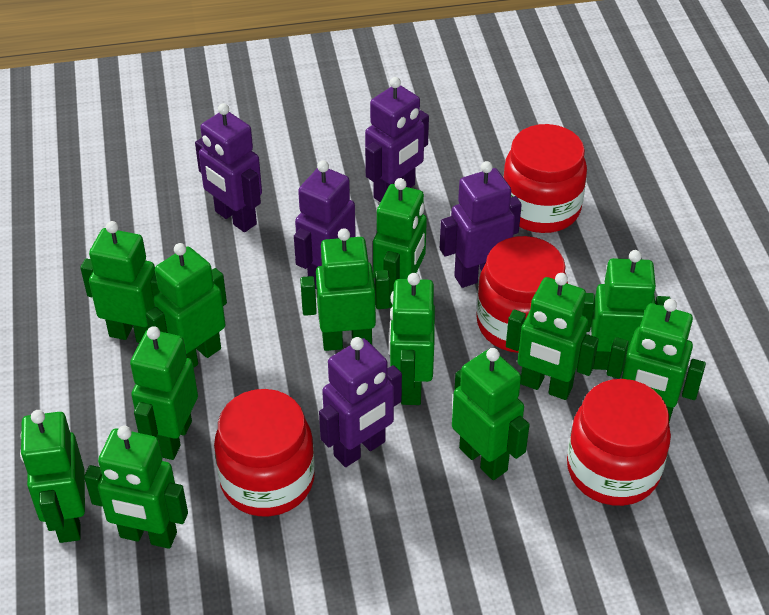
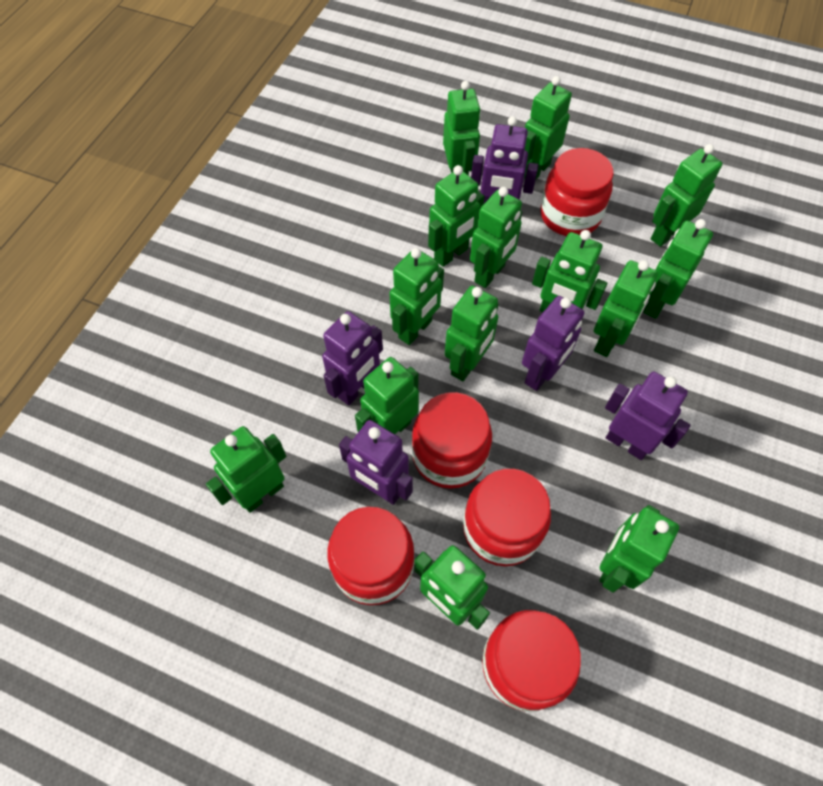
green robot: [20,410,85,543] [80,221,160,343] [84,426,188,549] [130,326,198,460] [146,243,227,367] [300,228,390,351] [373,178,427,308] [389,273,435,405] [452,348,530,480] [506,273,599,400] [582,250,671,370] [607,299,706,422] = 12 -> [206,426,286,513] [355,357,419,434] [389,248,444,345] [414,545,490,630] [428,165,485,267] [443,81,481,175] [445,286,499,381] [470,187,522,288] [524,76,572,179] [532,230,607,313] [594,260,658,357] [599,505,679,593] [643,219,713,319] [651,144,722,247] = 14
red jar: [214,389,315,516] [476,236,568,353] [503,124,587,233] [567,379,671,506] = 4 -> [327,507,415,605] [412,392,492,489] [463,469,551,566] [482,610,581,712] [540,148,614,236] = 5

